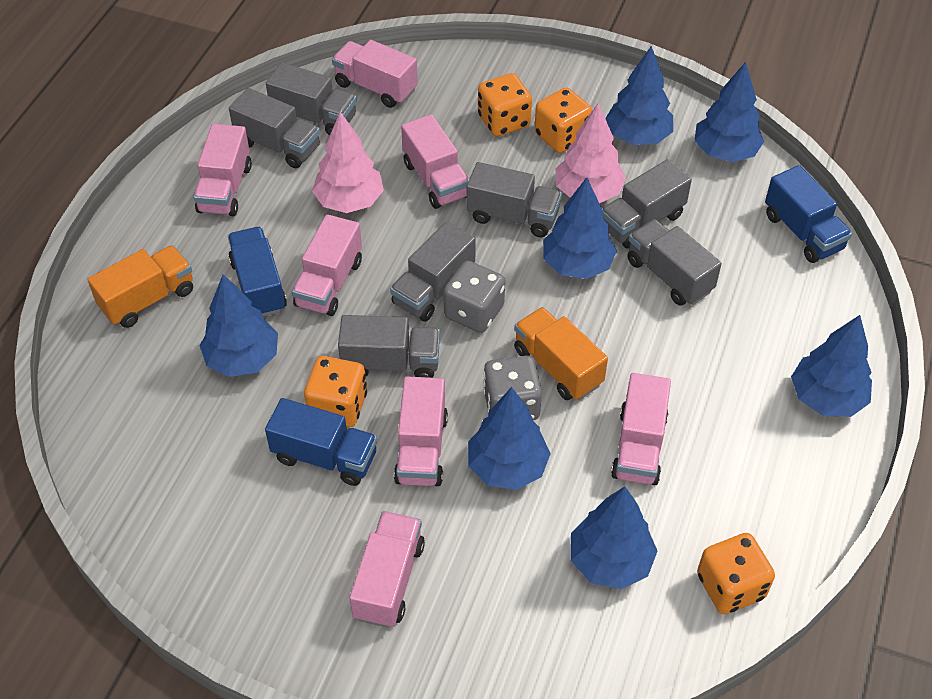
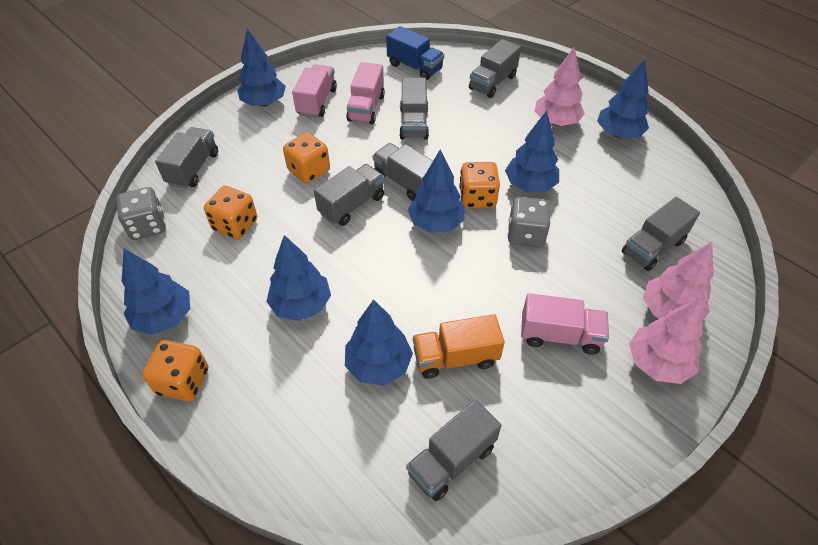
blue truck: [228,227,287,317] [265,398,377,486] [765,165,852,263] = 3 -> [386,26,444,80] = 1
orange truck: [87,245,193,328] [514,307,608,400] = 2 -> [413,314,505,379] = 1
pink tree: [312,112,384,213] [555,103,626,203] = 2 -> [535,47,585,126] [629,298,702,384] [643,242,713,321] = 3
pink truck: [193,124,252,217] [292,214,362,316] [332,40,418,108] [349,511,425,628] [394,376,448,486] [401,115,469,209] [611,373,671,485] = 7 -> [292,64,337,118] [346,62,385,124] [521,293,609,355] = 3

